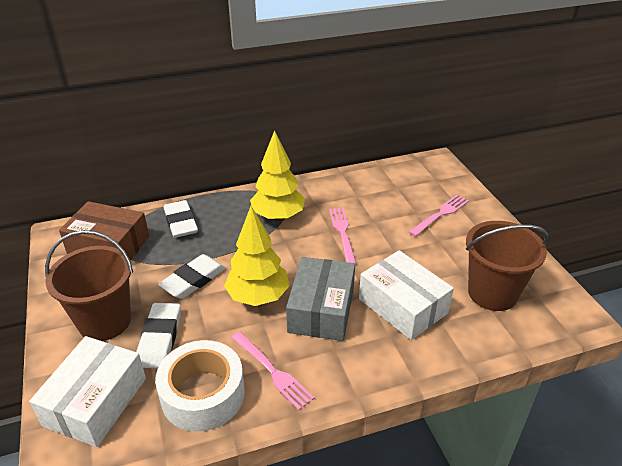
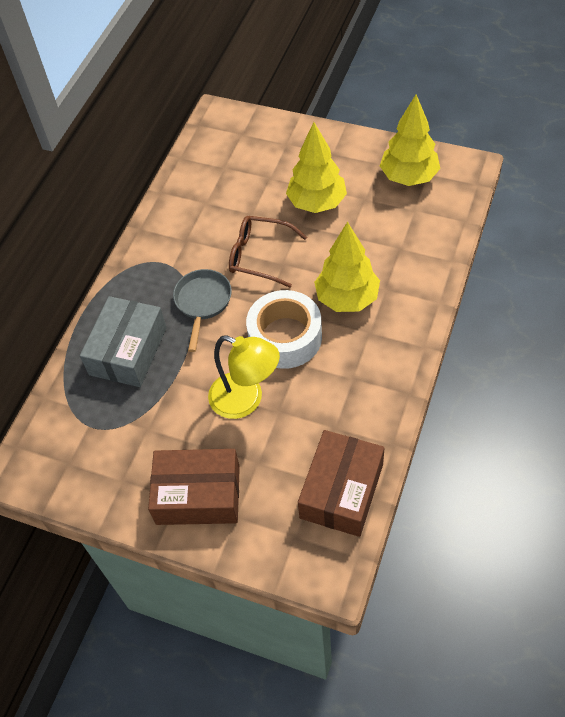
brown box: [59,201,149,261] = 1 -> [148,449,240,525] [298,430,385,537] = 2
brown bucket: [45,230,133,341] [466,221,548,311] = 2 -> none = 0
brown glasses: none = 0 -> [229,216,307,288] = 1
grey pan: none = 0 -> [173,269,232,352] = 1
pink fork: [231,332,314,410] [329,208,356,265] [409,195,469,237] = 3 -> none = 0
white box: [29,336,146,447] [359,250,454,340] = 2 -> none = 0
white eraser: [136,303,181,368] [158,254,226,299] [164,200,198,238] = 3 -> none = 0
yellow lamp: none = 0 -> [208,335,280,419] = 1
yellow tree: [224,206,289,306] [250,130,305,221] = 2 -> [286,122,347,213] [314,222,380,312] [380,94,440,186] = 3

